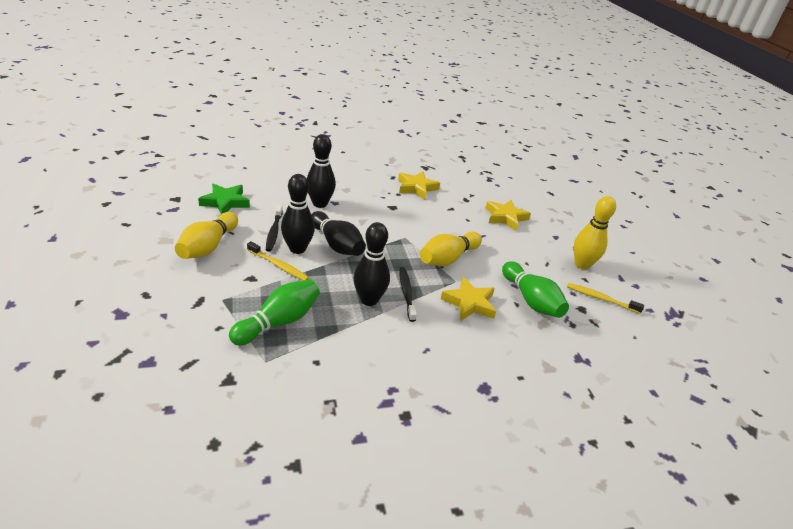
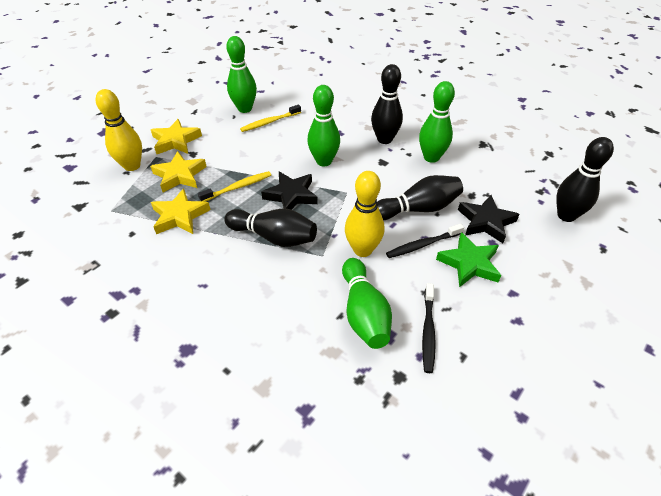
black star: none = 0 -> [261,172,318,210] [458,195,520,243] = 2
green bowling pin: [229,279,320,346] [502,261,569,318] = 2 -> [226,36,257,113] [307,85,340,166] [342,258,392,349] [419,81,455,163] = 4
yellow bowling pin: [175,212,238,259] [420,232,482,266] [574,196,616,270] = 3 -> [96,89,142,171] [345,171,384,257] = 2

